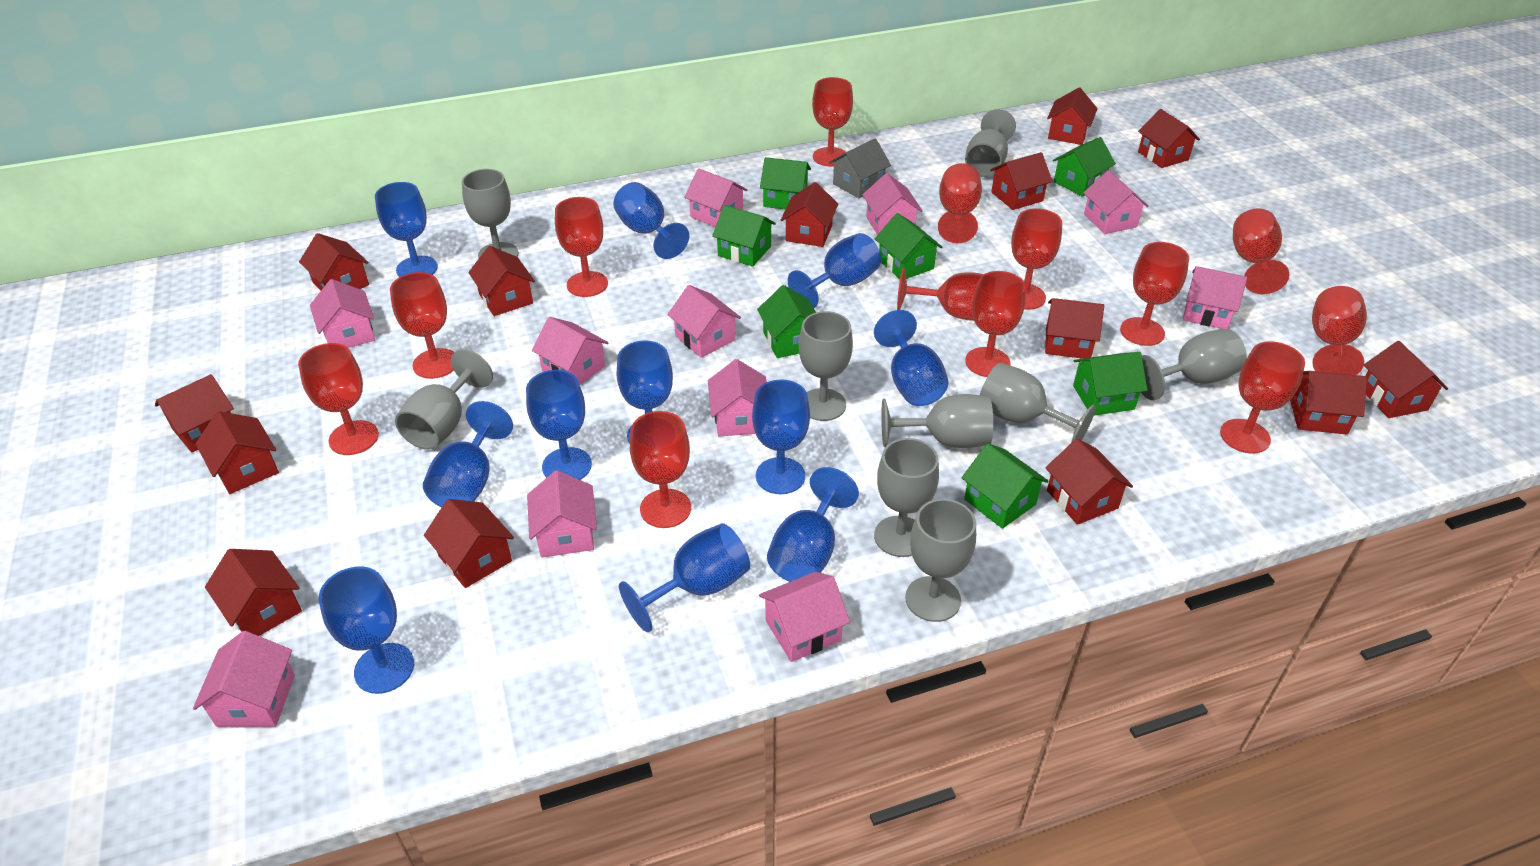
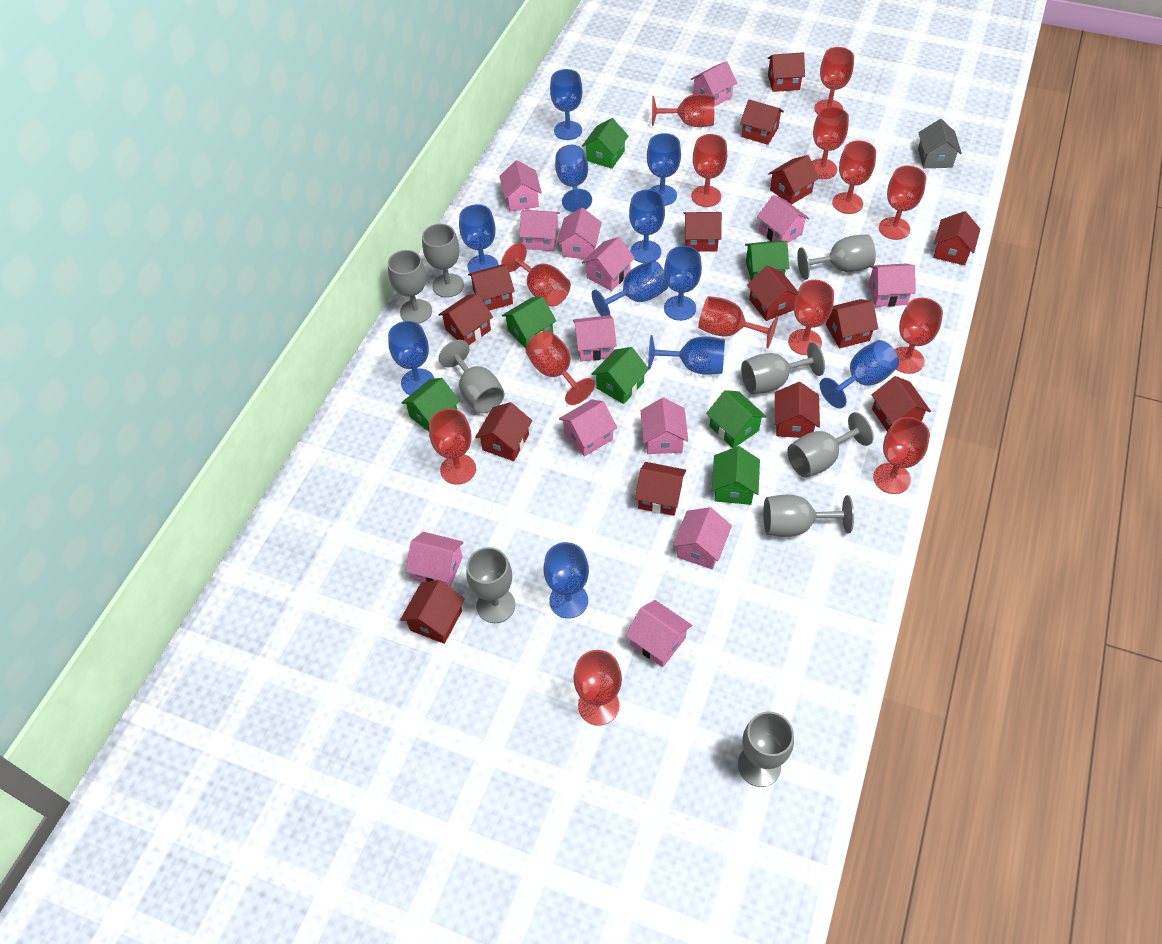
pink house: [193,631,295,727] [310,279,375,348] [527,470,597,558] [532,317,608,385] [668,285,741,357] [684,168,748,227] [708,359,767,437] [759,572,850,662] [863,173,923,235] [1083,170,1149,234] [1183,266,1247,329] = 11 -> [406,532,464,587] [499,160,542,212] [519,210,560,251] [557,208,602,259] [559,399,617,457] [573,315,617,362] [582,237,635,291] [625,600,692,667] [641,398,688,454] [673,507,732,569] [691,61,737,106] [757,195,810,243] [868,264,916,307] = 13
red goblet: [298,343,379,455] [390,272,454,379] [555,197,608,297] [630,411,691,528] [812,77,853,166] [897,268,983,321] [938,163,982,243] [965,271,1026,377] [1011,208,1062,310] [1120,242,1189,346] [1220,341,1305,454] [1233,208,1290,294] [1312,286,1367,375] = 13 -> [429,409,476,485] [501,243,571,307] [526,331,595,405] [573,650,622,726] [652,94,715,127] [691,134,727,207] [698,296,778,349] [788,280,834,355] [812,107,849,179] [815,47,854,114] [832,140,876,214] [873,417,930,494] [879,166,926,240] [895,298,943,374] = 14

